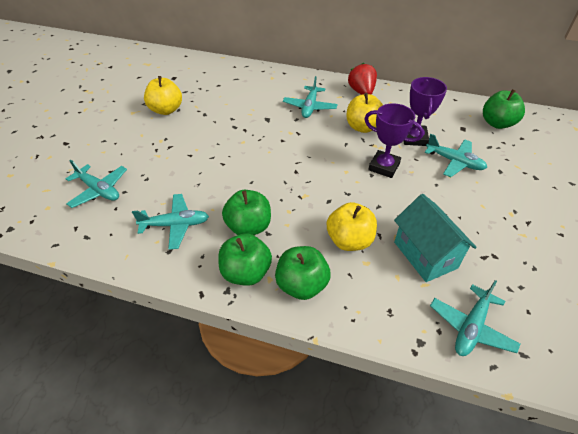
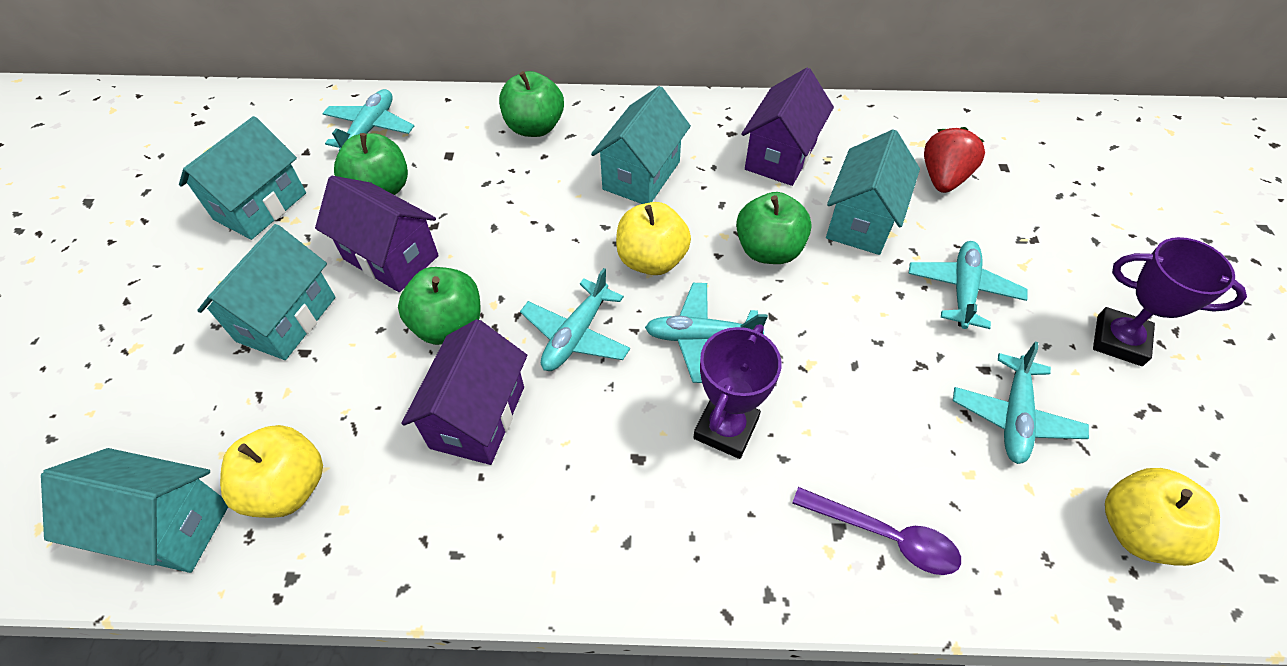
purple house: none = 0 -> [315,176,439,292] [401,319,527,465] [741,68,834,186] = 3
purple spoon: none = 0 -> [792,487,961,575] = 1
turquoise house: [394,194,477,282] = 1 -> [41,448,228,573] [179,116,306,240] [197,224,336,360] [591,86,691,204] [826,129,920,255] = 5

